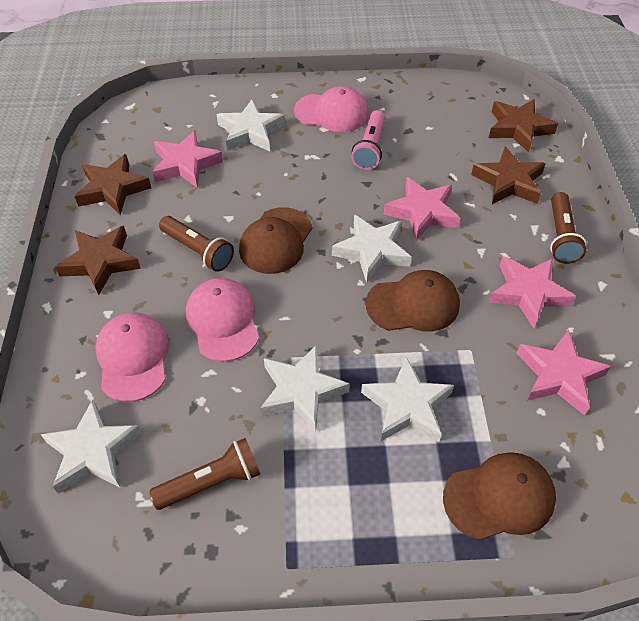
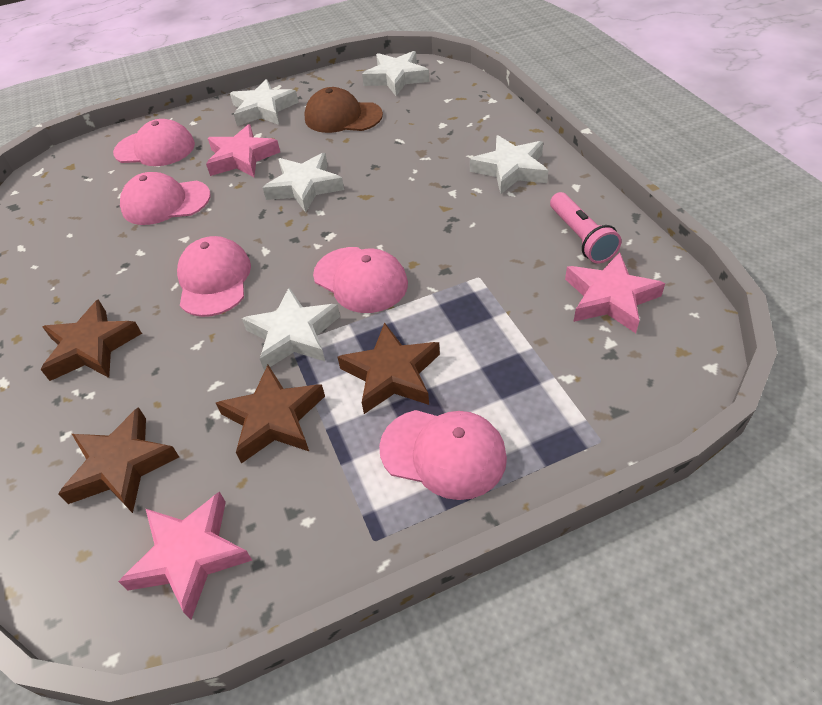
brown cap: [239,207,312,274] [366,270,460,331] [443,452,556,540] = 3 -> [304,87,383,133] = 1
brown flashlight: [149,438,260,510] [159,216,234,272] [550,192,587,264] = 3 -> none = 0
pink cap: [95,312,169,402] [186,278,259,362] [294,86,369,132] = 3 -> [113,119,195,166] [120,172,211,225] [177,236,251,317] [313,247,408,313] [379,410,507,500] = 5
pink star: [152,131,223,188] [384,177,461,241] [489,256,576,328] [516,330,611,415] = 4 -> [118,491,252,620] [206,124,280,177] [565,252,665,333] = 3

